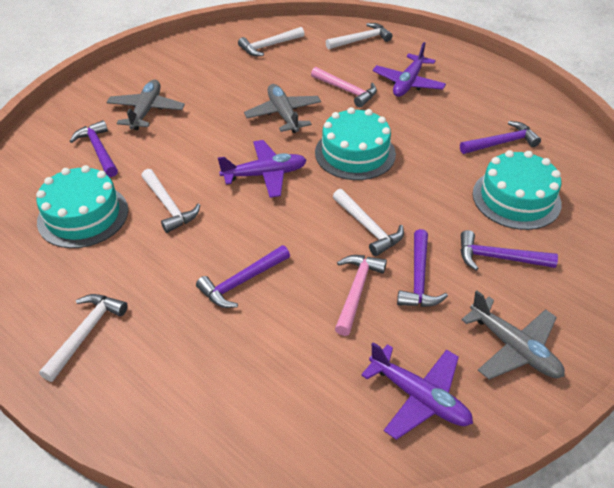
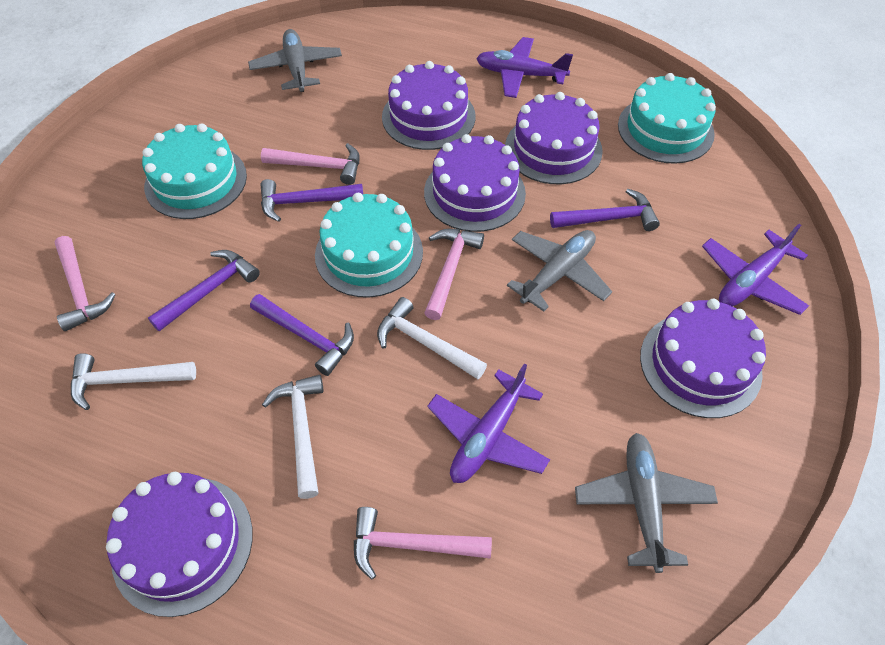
pink hammer: [311,67,377,107] [335,255,387,336] = 2 -> [55,236,116,331] [261,143,360,185] [354,507,492,580] [424,229,484,320] = 4
purple cake: none = 0 -> [106,472,253,617] [382,61,475,150] [424,134,526,232] [505,92,603,184] [640,299,766,418] = 5
purple hammer: [70,120,118,177] [196,245,290,308] [397,229,448,307] [460,121,541,154] [461,230,558,270] = 5 -> [148,250,260,331] [250,294,354,376] [260,179,363,222] [550,189,660,231] = 4
white hammer: [39,294,128,382] [141,169,200,233] [238,27,304,56] [326,23,392,50] [333,189,404,256] = 5 -> [71,353,196,410] [262,375,324,499] [377,297,487,379] = 3

